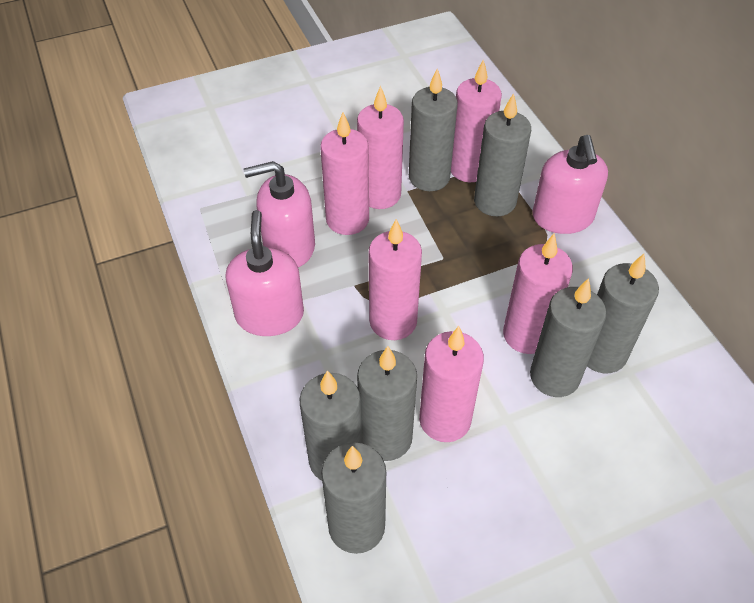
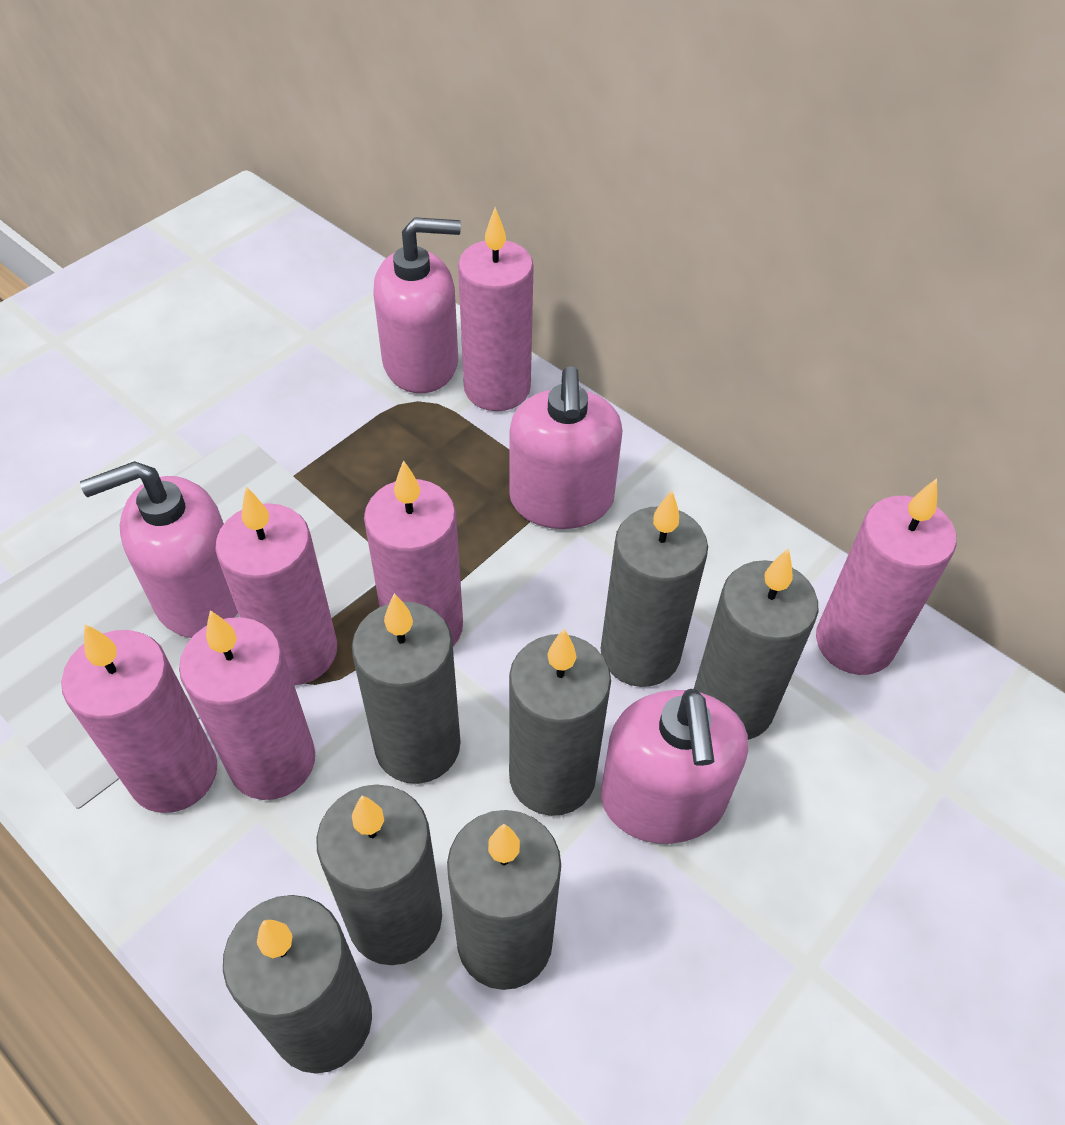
pink soap dispenser: [226,210,304,336] [244,161,315,267] [532,135,608,234] = 3 -> [80,461,238,638] [373,217,461,393] [509,366,623,529] [601,689,748,844] = 4

